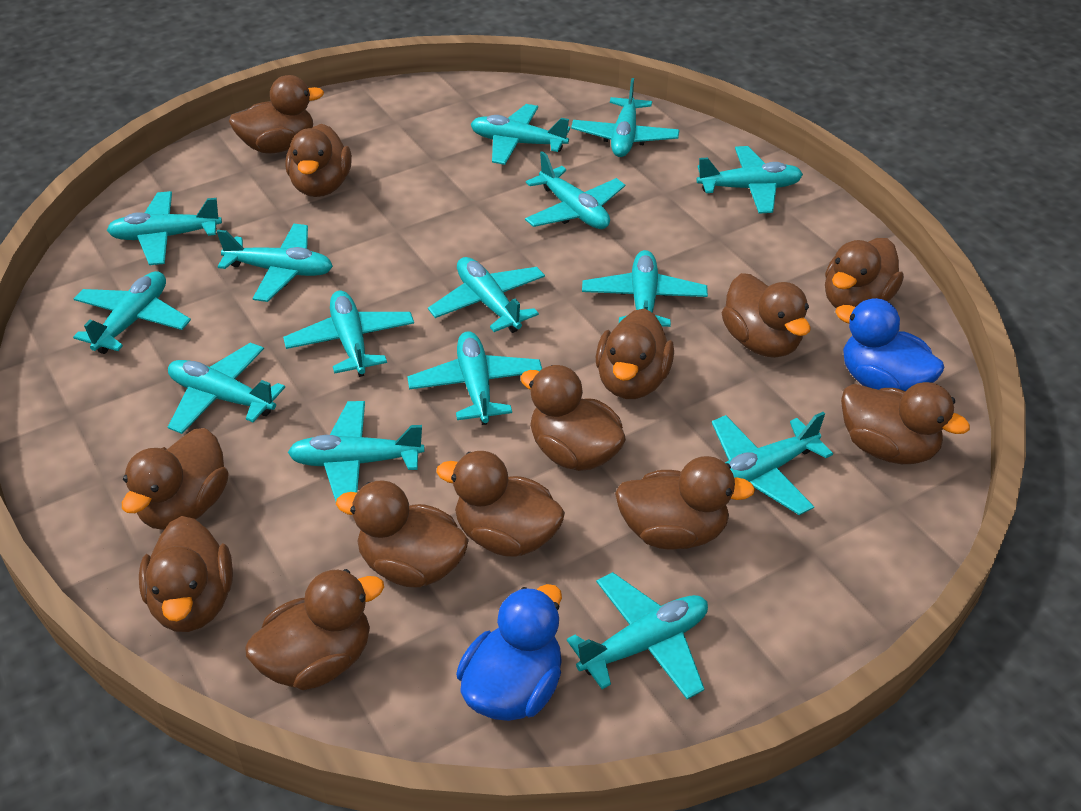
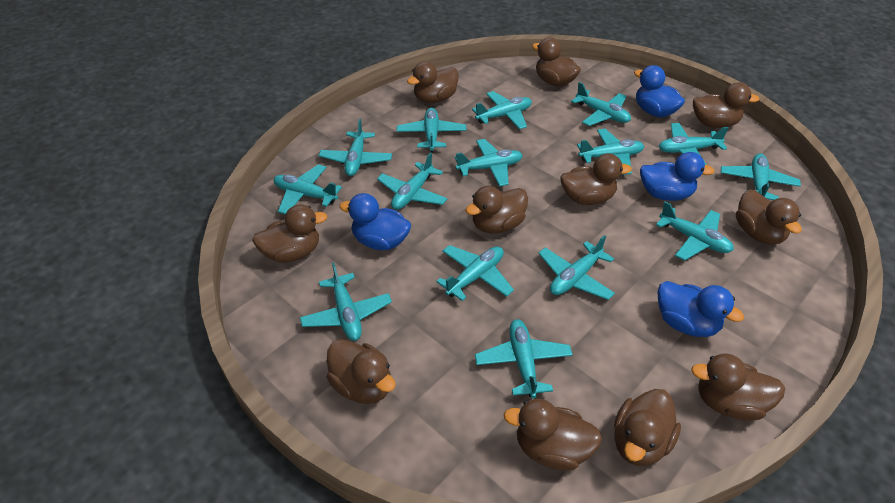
blue duck: [456,584,562,721] [835,298,944,391] = 2 -> [339,193,411,250] [634,65,685,118] [640,152,714,201] [658,281,744,337] = 4
brown duck: [122,428,229,530] [139,516,233,632] [229,75,324,153] [245,569,384,690] [286,124,352,197] [336,480,469,587] [436,451,565,557] [520,365,626,471] [596,308,674,399] [615,456,755,549] [722,273,811,358] [825,238,904,308] [841,382,970,464] = 13 -> [252,204,328,263] [326,339,396,404] [407,61,459,103] [465,186,528,234] [503,399,602,471] [532,38,581,87] [560,153,632,205] [614,389,681,466] [691,354,785,421] [693,82,759,128] [736,189,802,245] = 11

